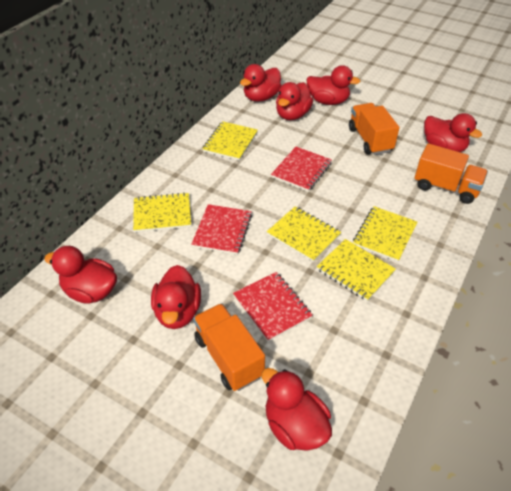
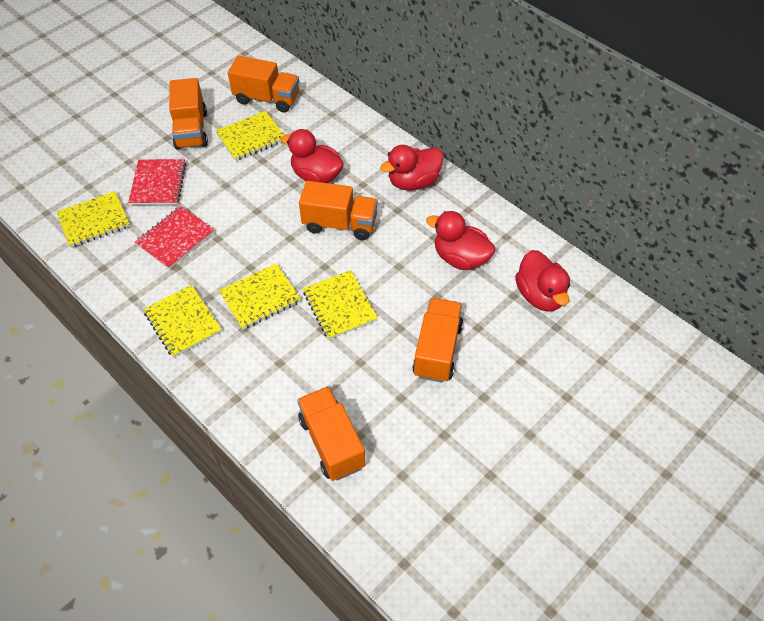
orange truck: [193,303,265,391] [349,103,399,155] [415,143,488,204] = 3 -> [169,78,208,150] [228,56,299,113] [297,386,366,481] [299,181,378,240] [412,298,463,383] = 5
red duck: [44,246,117,304] [151,265,201,329] [240,64,281,102] [262,368,332,451] [276,82,313,120] [307,65,361,105] [424,113,482,152] = 7 -> [281,129,344,183] [380,145,444,191] [426,211,495,270] [515,250,570,312] = 4
red notebook: [191,204,252,255] [233,272,313,341] [271,147,332,191] = 3 -> [128,159,186,205] [135,206,215,269] = 2

